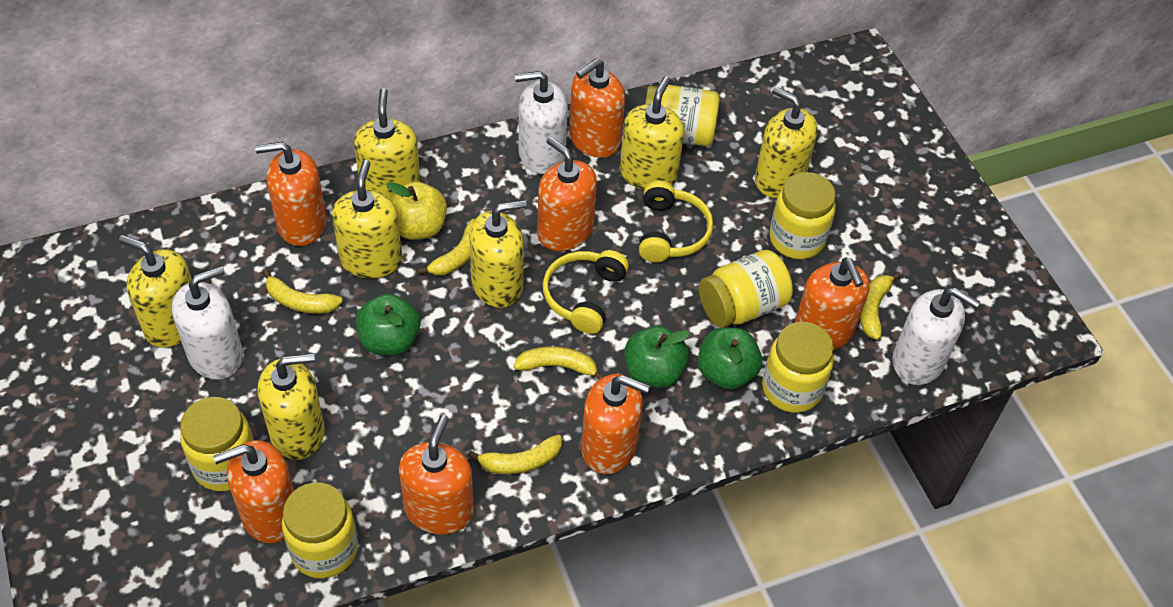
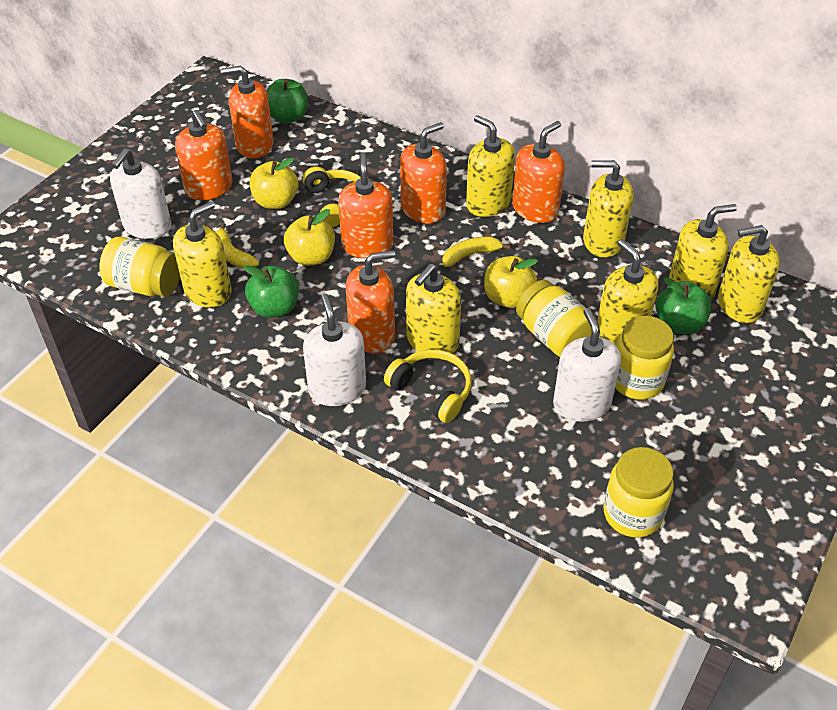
orange soap dispenser: [213,440,294,543] [255,142,326,246] [399,415,474,535] [537,137,597,251] [569,58,625,158] [581,374,650,474] [795,258,870,349] = 7 -> [175,110,232,200] [220,65,274,158] [338,152,393,258] [345,250,395,353] [400,122,447,224] [512,121,565,223] = 6
yellow apple: [386,181,447,240] = 1 -> [250,157,298,209] [284,209,335,266] [484,256,538,308] = 3
yellow banana: [263,269,343,314] [417,219,475,275] [468,435,562,474] [514,346,604,379] [860,272,902,340] = 5 -> [216,223,259,269] [442,237,511,267] = 2
yellow jar: [180,397,254,492] [282,482,358,579] [645,85,720,146] [699,250,793,328] [762,322,834,413] [769,172,836,259] = 6 -> [99,237,180,297] [516,280,597,357] [603,447,674,538] [615,316,674,400] = 4

